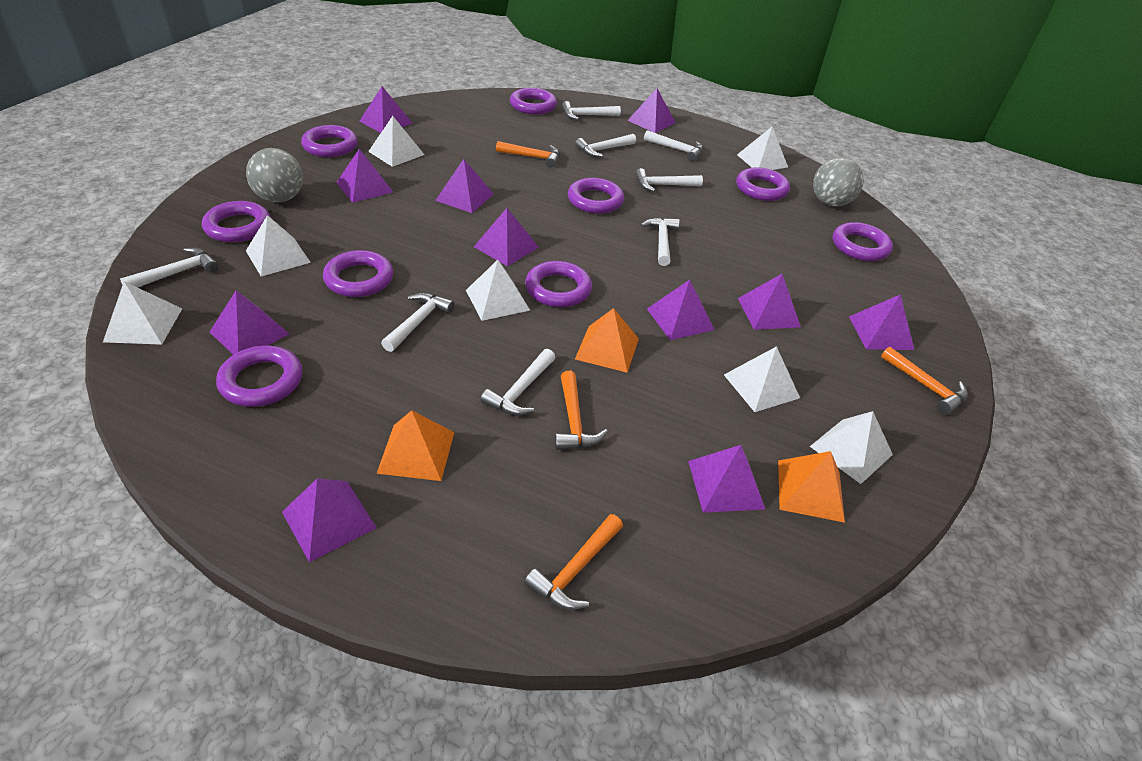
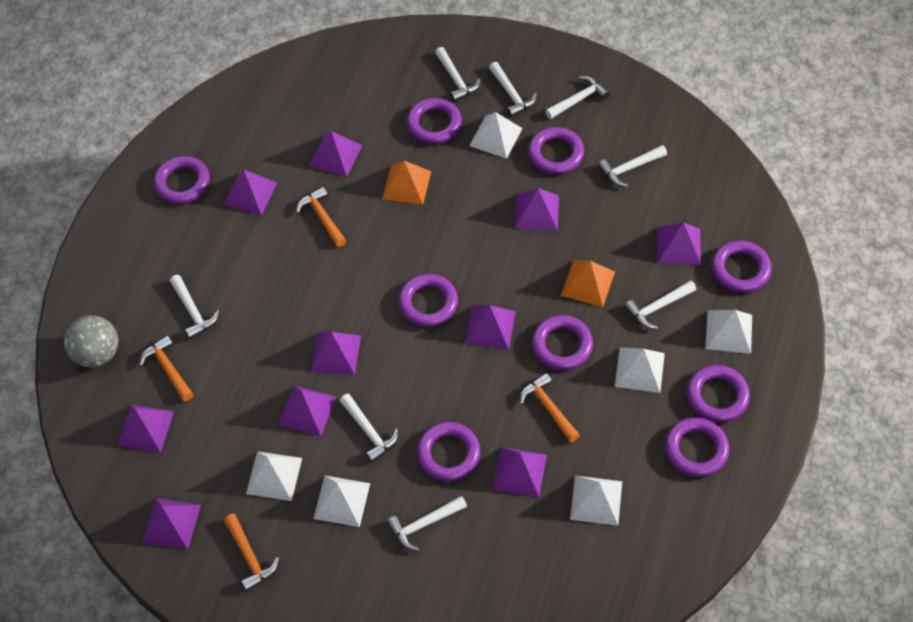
grey ball: [246,148,303,203] [813,157,864,206] = 2 -> [64,315,118,367] = 1
orange pyramid: [376,410,454,481] [575,308,639,373] [778,451,845,523] = 3 -> [382,161,431,205] [561,260,615,307] = 2
purple pyramid: [210,290,289,355] [282,478,377,563] [336,149,393,203] [359,86,412,133] [435,159,494,213] [474,208,539,266] [627,88,676,133] [647,280,714,340] [688,445,765,513] [738,274,801,330] [849,294,914,350] = 11 -> [117,405,174,453] [142,498,201,550] [223,170,277,215] [278,386,336,436] [309,131,362,177] [311,332,361,375] [465,305,516,350] [492,447,547,497] [515,188,559,231] [657,222,701,265] = 10
white pyramid: [103,281,182,345] [246,215,311,276] [368,116,425,167] [466,260,530,321] [724,346,800,412] [737,127,788,170] [810,411,893,484] = 7 -> [246,451,302,501] [313,476,370,527] [469,112,523,159] [570,476,622,526] [615,347,665,393] [706,310,752,354] = 6

